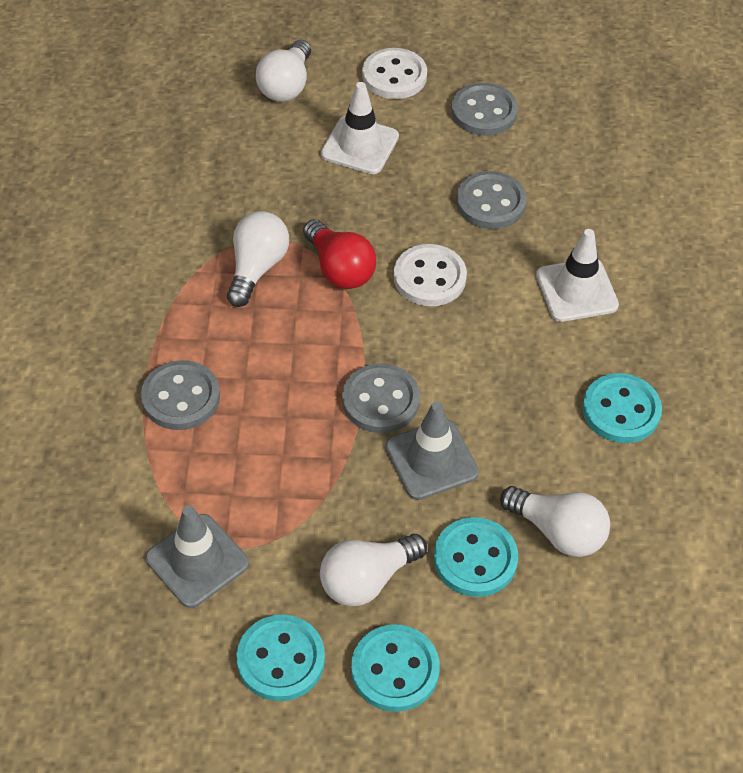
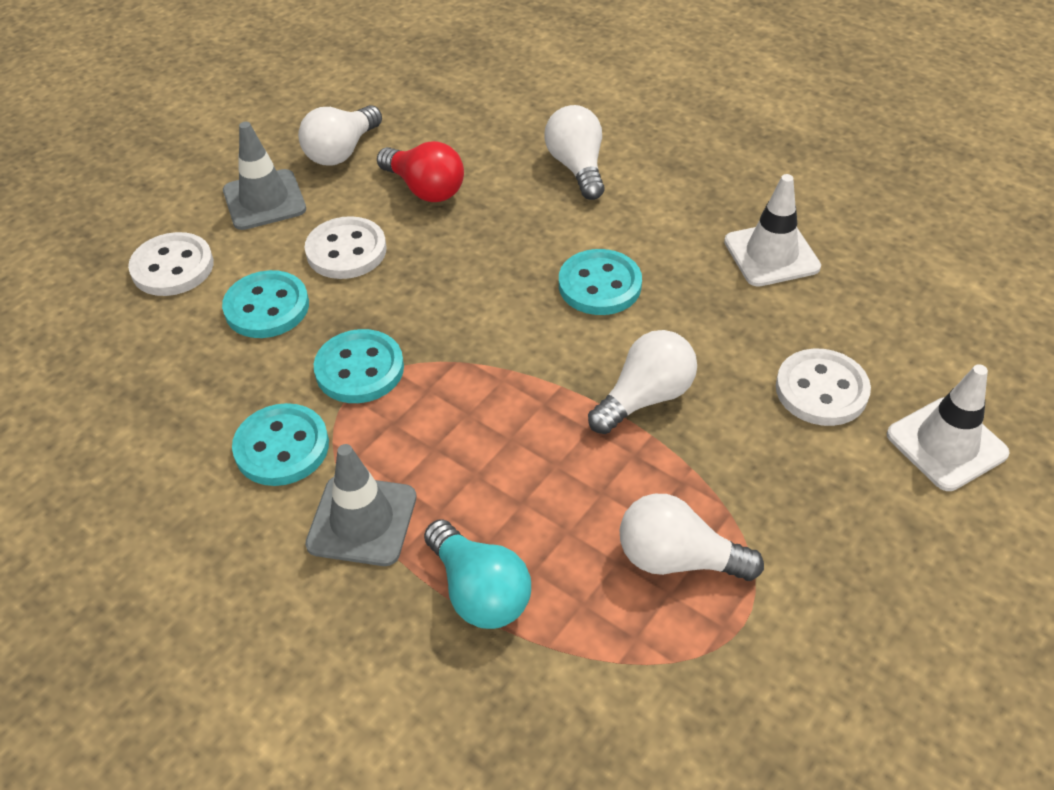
grey button: [141,360,220,430] [342,363,420,433] [451,83,518,136] [456,171,527,229] = 4 -> none = 0
turquoise light bulb: none = 0 -> [424,519,531,629] = 1
white button: [362,48,427,99] [394,244,467,306] = 2 -> [128,232,214,296] [305,216,386,279] [776,349,871,426] = 3

